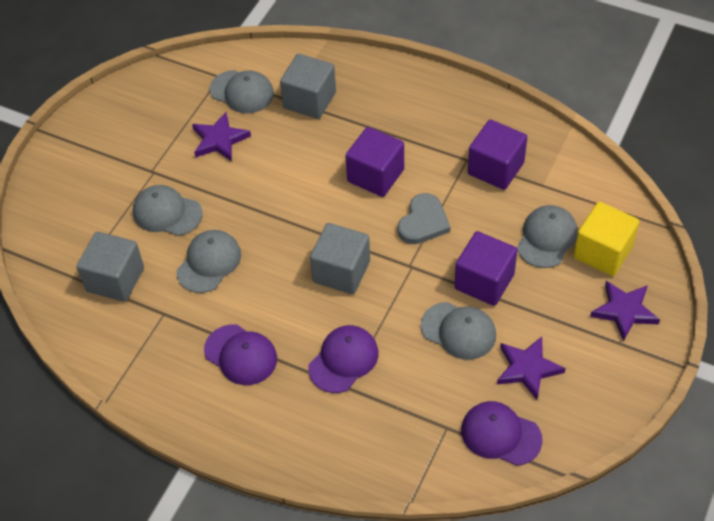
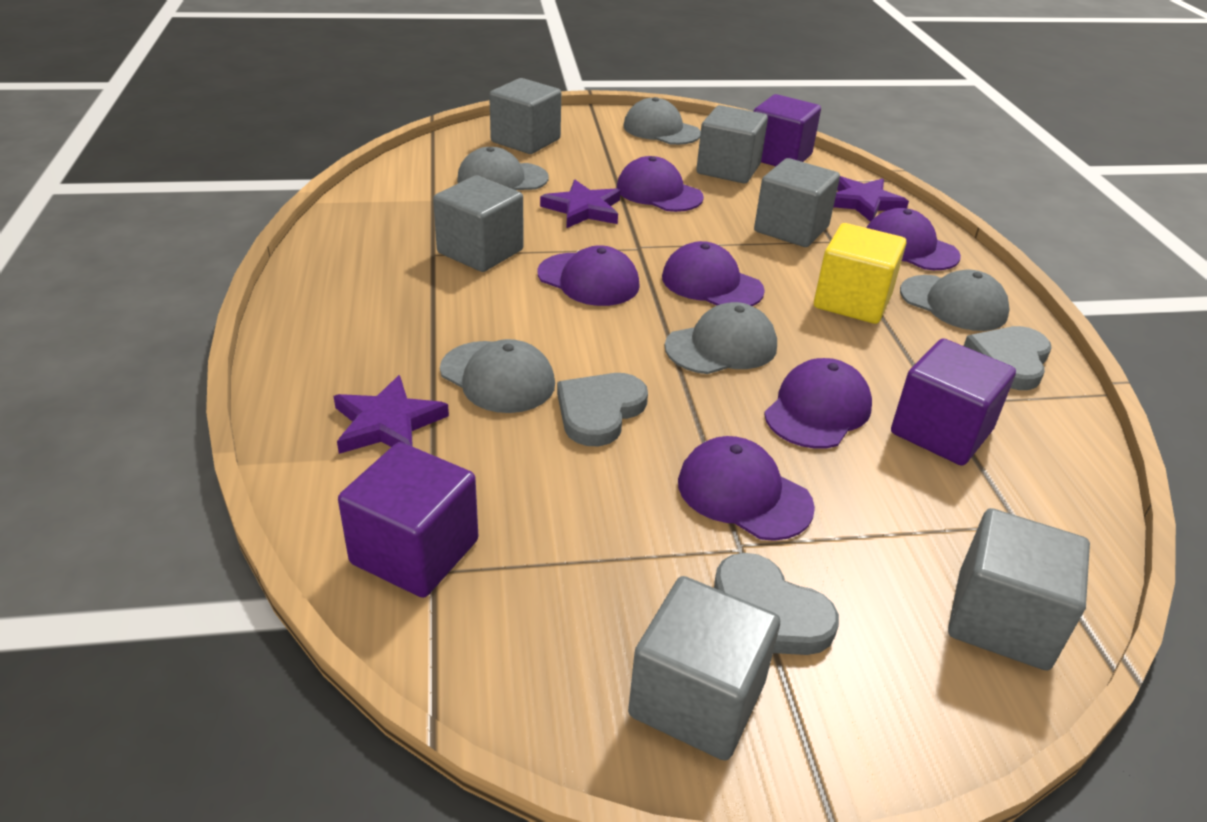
grey cube: [77,232,144,302] [280,54,336,119] [310,223,370,294] = 3 -> [433,176,524,272] [489,78,561,154] [628,576,780,761] [696,105,768,183] [754,158,840,247] [948,508,1090,670] = 6
grey heart: [398,193,450,244] = 1 -> [557,373,648,446] [714,553,839,655] [964,326,1052,390] = 3
purple cap: [204,324,277,385] [308,325,378,393] [461,401,543,466] = 3 -> [537,245,640,306] [617,156,704,212] [662,241,765,306] [678,436,815,541] [764,358,872,449] [866,208,961,270] = 6

